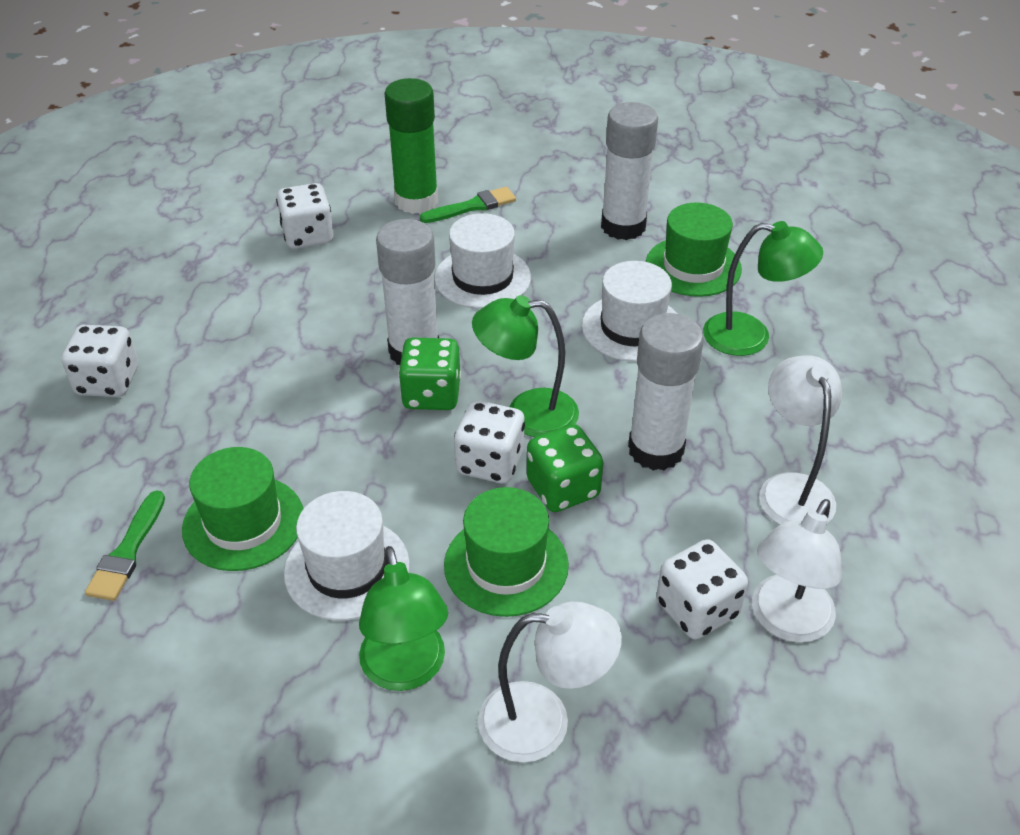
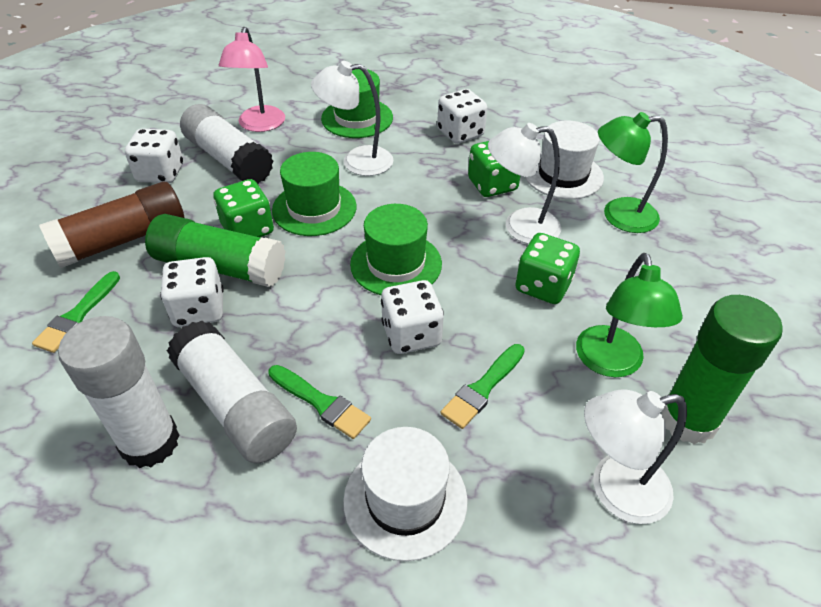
brown glue stick: none = 0 -> [39,182,184,268] = 1
green brush: [85,490,165,601] [420,187,516,223] = 2 -> [32,271,120,353] [268,365,371,439] [441,344,525,429] = 3
green dice: [398,338,461,410] [527,424,603,512] = 2 -> [213,179,274,237] [468,141,520,197] [516,233,580,304] = 3
green glue stick: [384,78,438,214] = 1 -> [145,214,286,287] [662,295,783,444] = 2
green lamp: [359,546,448,691] [472,295,579,437] [703,221,823,356] = 3 -> [576,253,682,377] [598,112,668,233] = 2
pink lamp: none = 0 -> [219,27,285,132] = 1
white hat: [284,491,410,621] [434,213,531,309] [582,261,677,362] = 3 -> [343,427,467,561] [525,121,604,199] = 2

